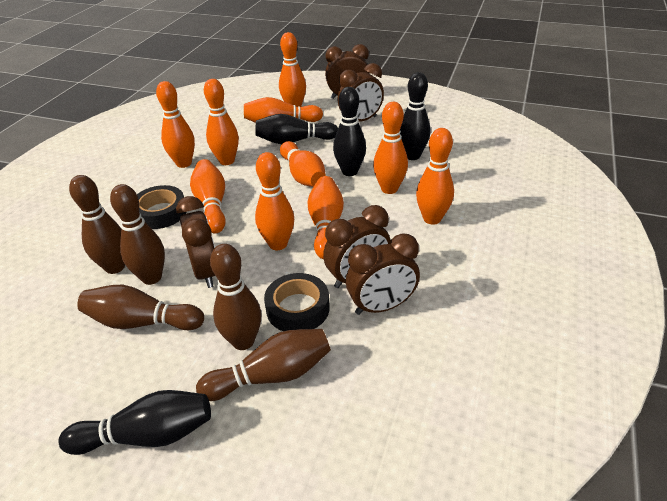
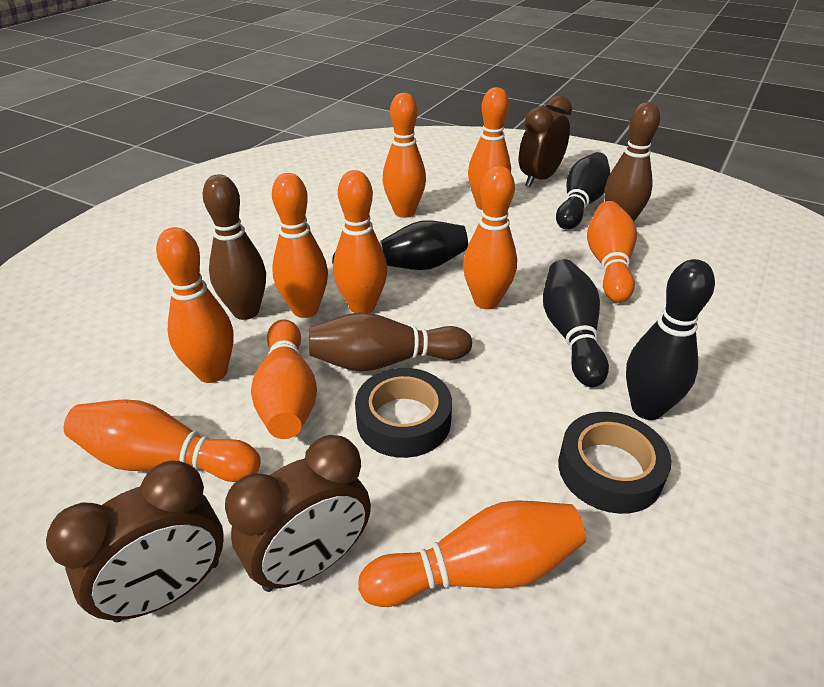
brown bowling pin: [69,175,125,274] [77,285,204,330] [110,184,165,285] [196,329,331,401] [210,244,262,350] = 5 -> [203,174,266,320] [309,312,472,372] [604,102,660,222] = 3
brown clock: [176,196,215,288] [323,205,391,288] [325,44,370,99] [337,63,384,122] [346,233,420,315] = 5 -> [46,461,224,622] [225,435,371,592] [519,96,572,187] = 3

